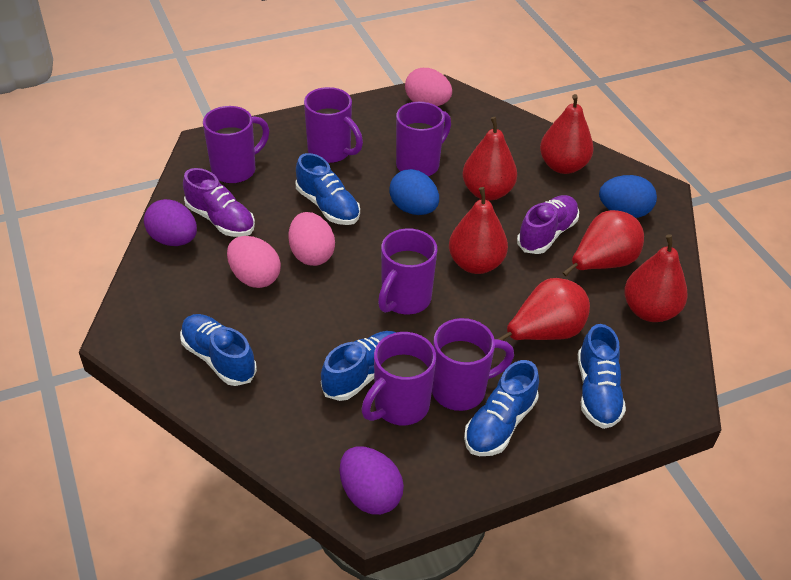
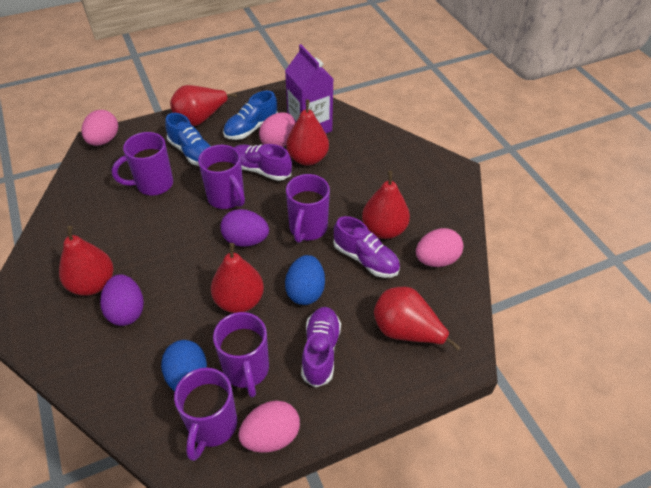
blue shoe: [180,314,257,386] [296,153,360,225] [321,331,397,401] [464,360,539,456] [578,324,626,429] = 5 -> [165,113,211,166] [223,91,278,140] = 2
pink egg: [227,236,281,288] [288,212,335,266] [405,68,452,106] = 3 -> [82,110,118,146] [238,400,300,453] [259,112,295,147] [416,228,463,267] = 4
purple carton: none = 0 -> [285,44,333,133] = 1
purple mug: [203,106,269,184] [304,87,363,163] [361,332,436,425] [378,228,437,315] [396,102,451,177] [432,318,514,411] = 6 -> [112,132,173,196] [174,368,237,461] [198,145,245,209] [213,312,269,397] [286,174,330,243] = 5
purple shoe: [183,168,255,237] [517,195,579,254] = 2 -> [234,144,292,181] [301,307,341,388] [333,216,400,278] = 3

